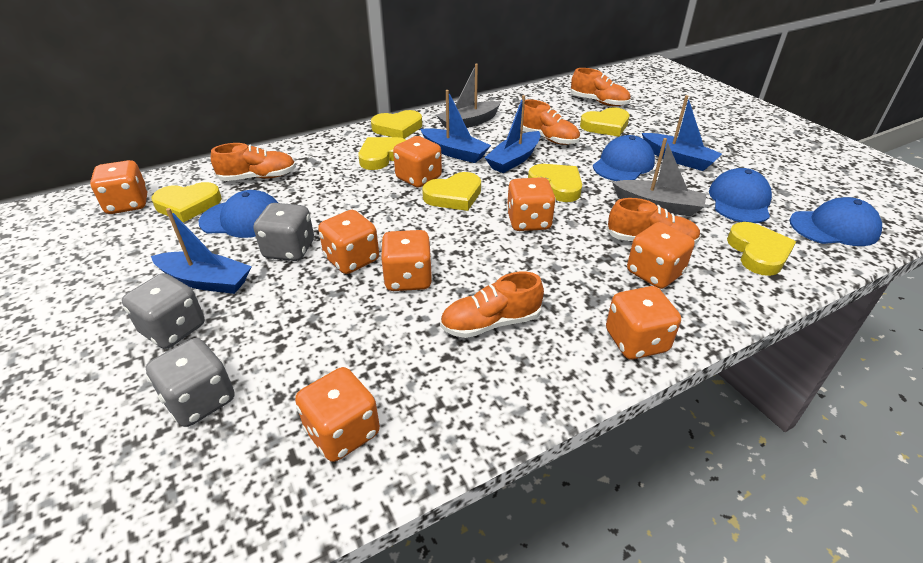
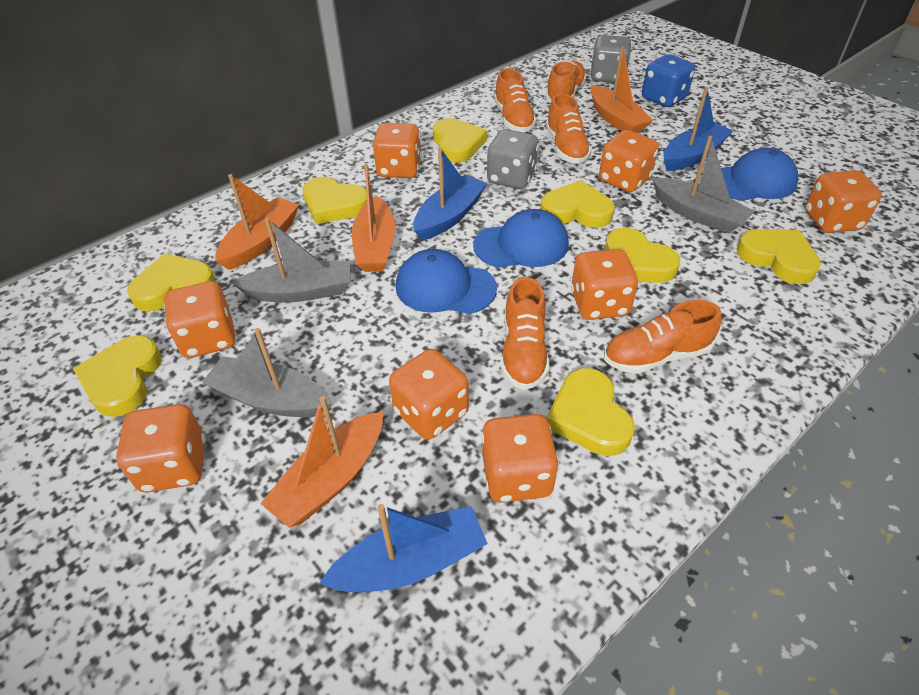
blue boat: [151,208,252,294] [420,90,491,163] [485,95,541,173] [642,95,722,171] = 4 -> [319,504,488,592] [413,148,487,241] [664,87,733,171] = 3
blue cap: [199,190,278,238] [593,135,655,181] [709,168,772,223] [790,197,882,246] = 4 -> [396,249,497,314] [473,209,569,268] [721,148,799,201] = 3
blue dice: none = 0 -> [642,54,695,107] = 1
grey boat: [436,64,501,128] [612,138,706,216] = 2 -> [202,328,332,417] [232,218,351,303] [652,136,755,233] = 3
grey dice: [122,273,205,349] [146,338,235,427] [254,203,314,261] = 3 -> [487,129,539,189] [590,35,631,83] = 2
orange boat: none = 0 -> [215,174,299,270] [260,396,383,528] [352,164,396,272] [590,46,653,133] = 4
yellow heart: [152,182,222,222] [358,137,406,170] [371,110,422,139] [422,172,481,211] [528,164,582,202] [580,107,629,137] [727,222,796,276] = 7 -> [73,335,162,417] [127,253,216,311] [302,177,367,224] [433,118,487,163] [540,180,615,228] [547,368,635,456] [605,228,680,283] [737,229,821,284] = 8

